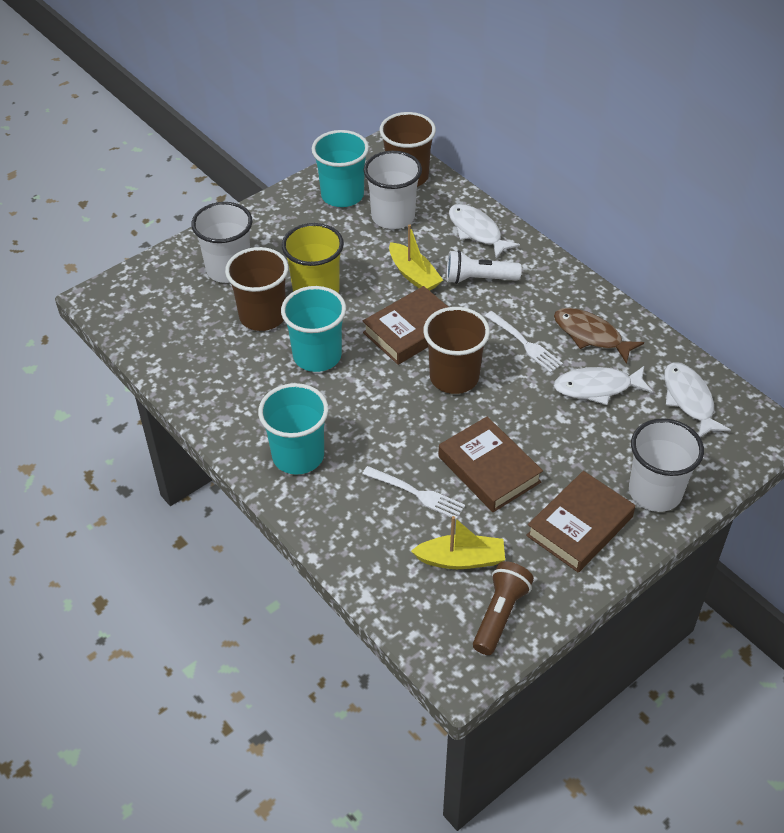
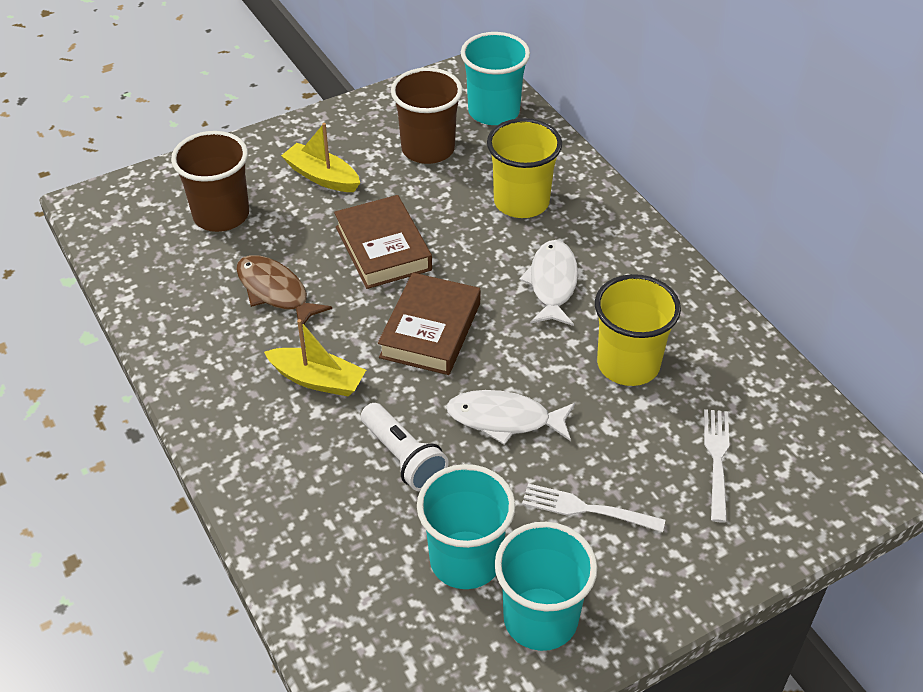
brown book: [363,286,448,365] [438,417,543,512] [526,471,635,572] = 3 -> [334,195,432,289] [378,273,481,375] = 2
brown cup: [225,247,289,331] [380,112,436,187] [423,307,490,394] = 3 -> [171,131,249,232] [391,68,463,164] = 2
brown flashlight: [473,561,534,655] = 1 -> none = 0
white cup: [191,202,252,283] [364,151,422,229] [629,418,704,512] = 3 -> none = 0
white fish: [449,204,520,259] [554,366,653,405] [664,363,731,438] = 3 -> [446,390,575,445] [519,240,578,326] = 2
yellow cup: [282,223,344,293] = 1 -> [487,118,562,218] [595,274,681,386] = 2

